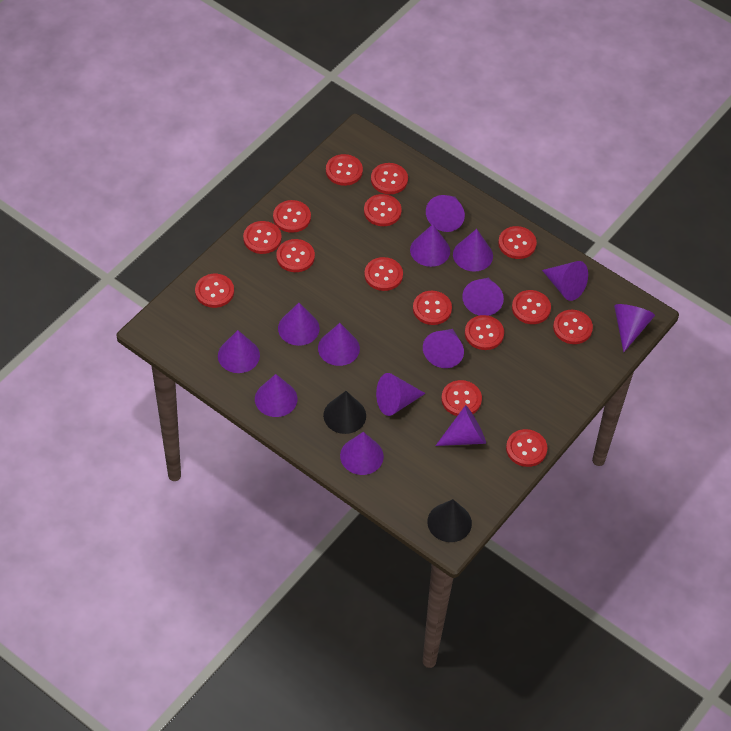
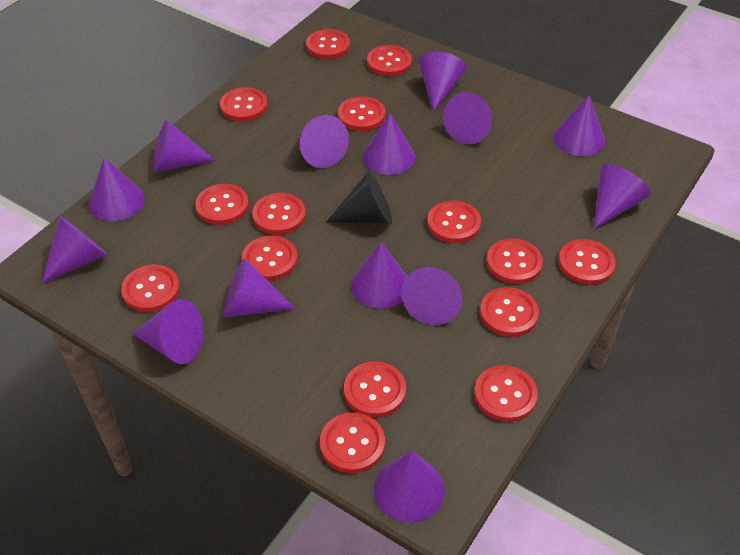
black cone: [323,391,366,434] [427,499,472,542] = 2 -> [326,172,392,224] = 1

